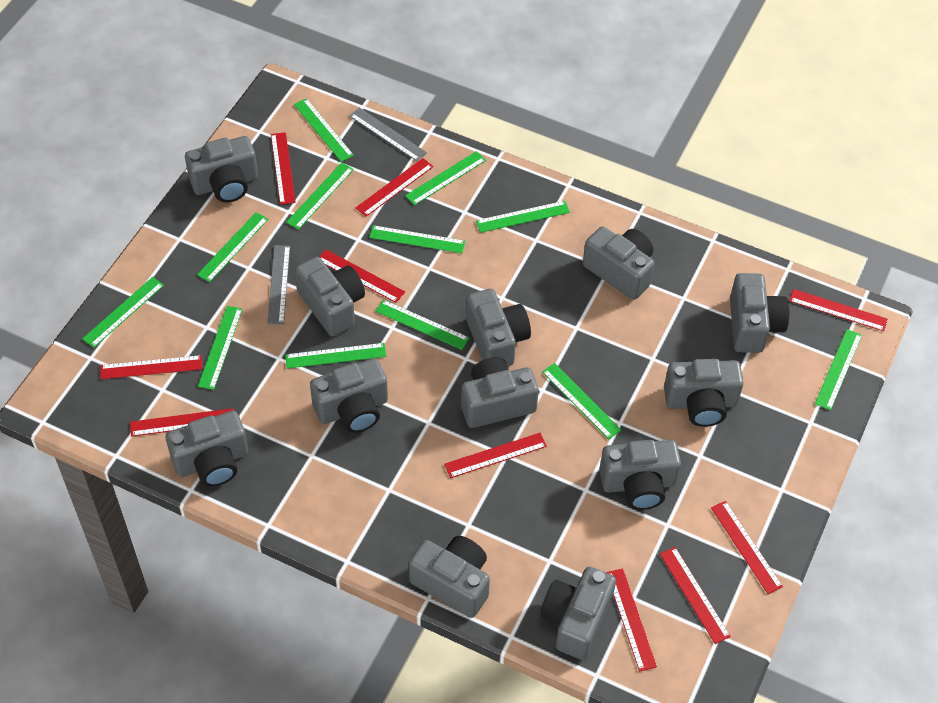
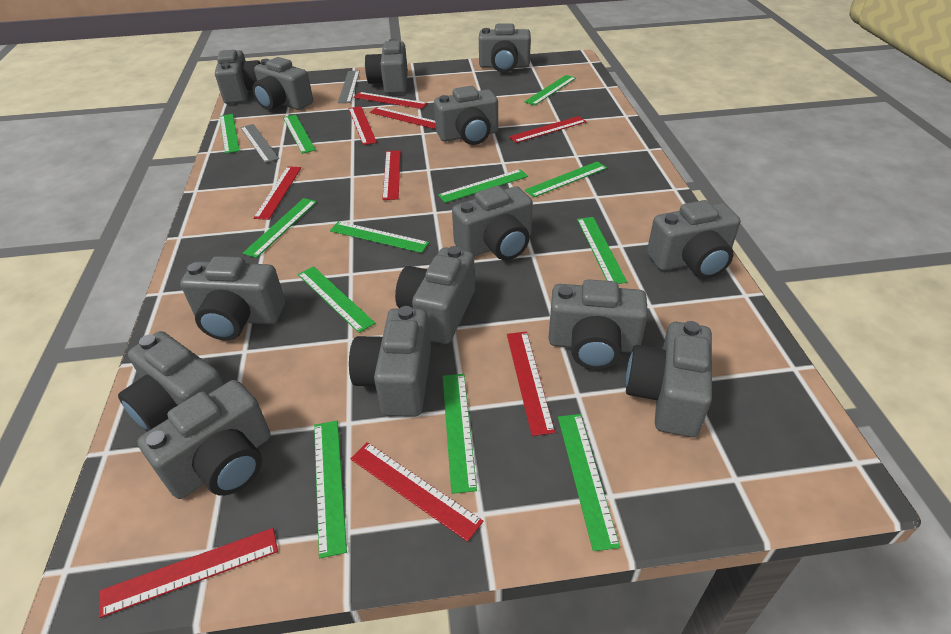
grey camera: [166,410,248,487] [185,136,258,203] [295,257,365,336] [310,358,388,433] [409,536,490,618] [461,357,539,428] [466,289,531,367] [540,567,616,660] [583,226,654,300] [599,440,681,510] [664,359,744,427] [730,273,790,353] = 12 -> [118,331,224,432] [137,380,270,499] [180,256,285,340] [215,50,261,104] [252,57,313,110] [349,306,431,417] [365,38,408,94] [395,246,475,344] [434,86,498,145] [452,186,533,260] [479,23,531,73] [548,279,648,370] [626,321,712,437] [647,200,740,279] = 14
red ruler: [100,355,202,379] [130,408,233,437] [271,132,296,205] [319,249,405,303] [356,158,433,217] [444,433,547,478] [606,568,657,672] [660,547,731,644] [711,501,783,594] [789,289,888,331] = 10 -> [99,528,278,618] [253,166,301,220] [349,106,377,145] [350,442,484,542] [354,92,427,109] [370,107,436,129] [382,150,401,200] [507,332,555,436] [509,116,586,143] = 9

